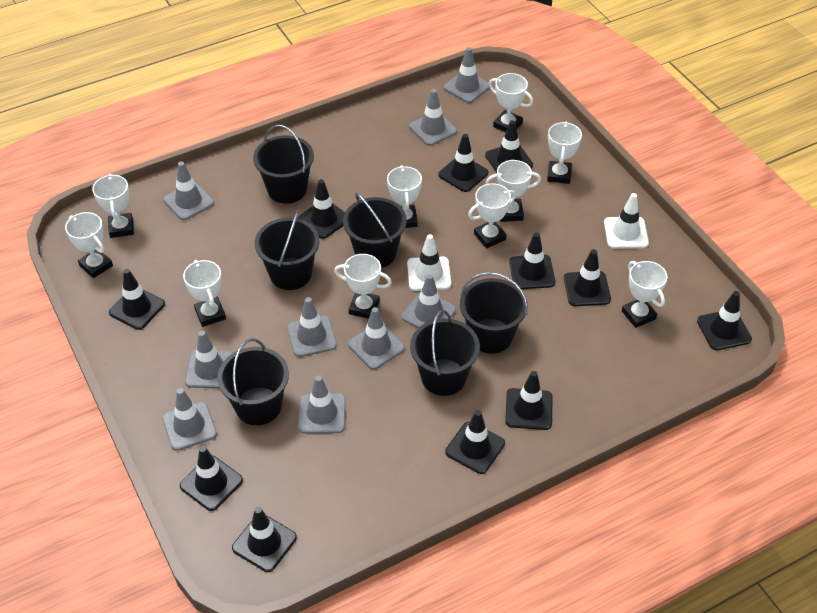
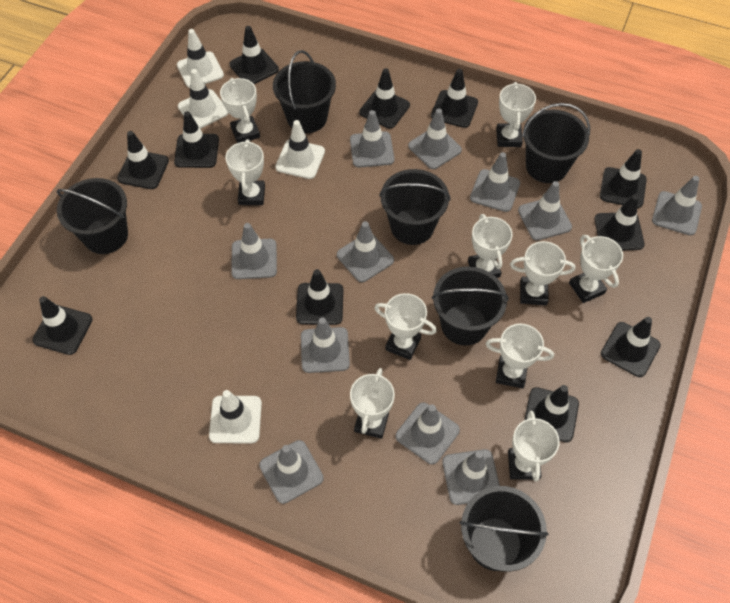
grey traffic cone: [162,388,217,451] [163,161,214,220] [185,331,233,389] [287,297,337,357] [298,375,346,434] [348,307,405,369] [402,274,456,328] [409,89,457,146] [444,47,490,103] = 9 -> [231,223,277,279] [259,440,324,504] [301,317,350,373] [337,221,394,282] [350,110,394,168] [396,402,460,464] [408,108,462,169] [442,449,500,505] [470,152,520,212] [518,181,572,241] [652,176,702,235] = 11
white traffic cone: [407,234,451,291] [604,193,649,249] = 2 -> [177,29,224,88] [178,69,228,129] [209,390,262,443] [275,120,325,179] = 4

